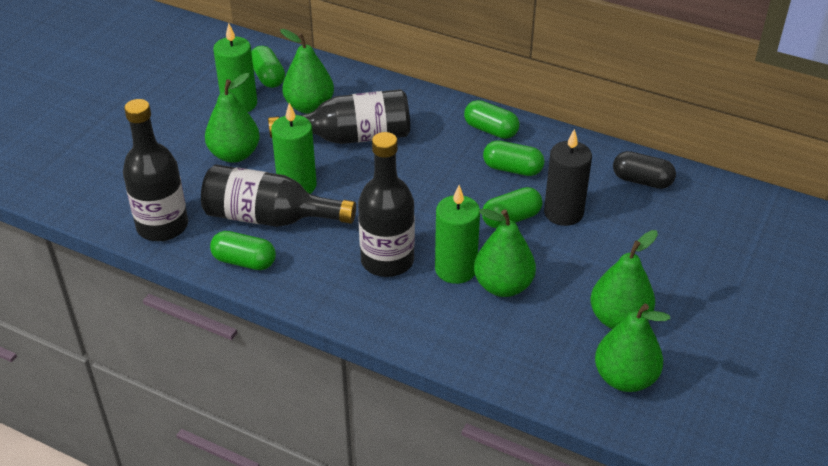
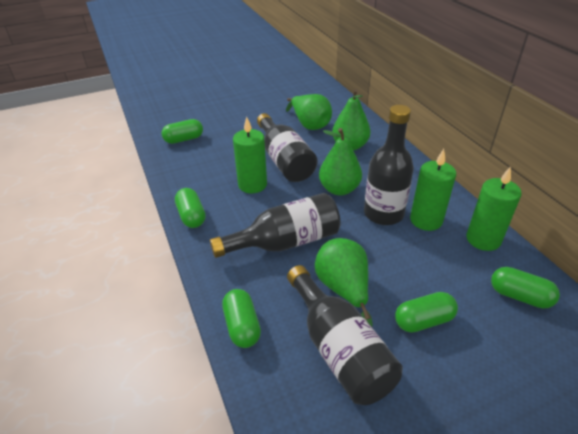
black candle: [544,129,592,226] = 1 -> none = 0
black capsule: [613,151,676,189] = 1 -> none = 0
green pear: [205,73,260,163] [280,29,334,114] [474,209,536,297] [591,230,658,329] [595,304,670,392] = 5 -> [286,94,332,130] [315,238,373,327] [319,128,362,195] [332,89,371,151] = 4

